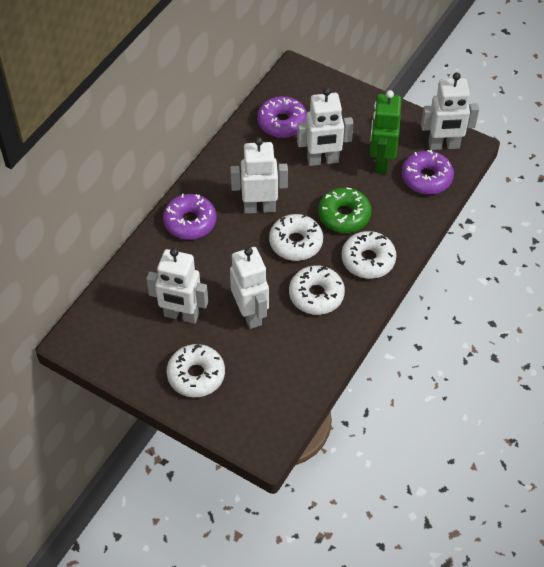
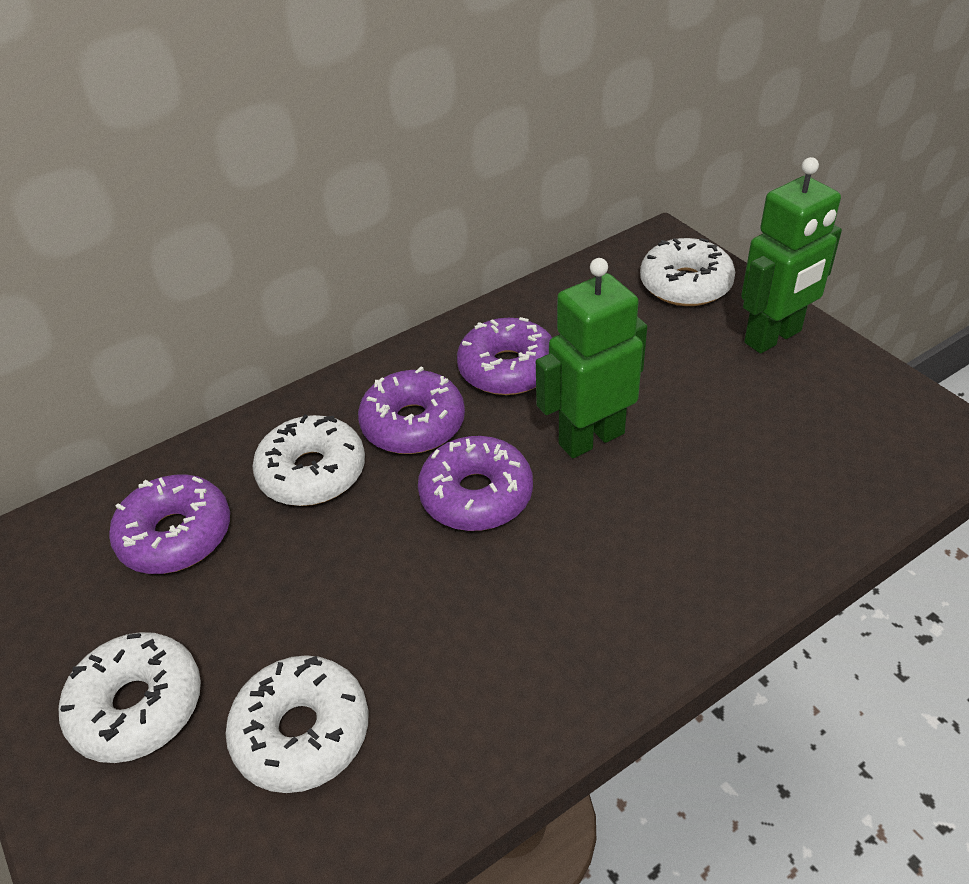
green donut: [318,188,372,233] = 1 -> none = 0
green robot: [370,90,401,174] = 1 -> [536,258,647,458] [741,157,842,354] = 2
purple donut: [163,194,216,240] [257,96,307,138] [402,150,454,194] = 3 -> [109,475,230,574] [358,367,465,454] [418,436,533,531] [457,317,552,395] = 4
white robot: [146,248,208,324] [230,137,288,214] [230,247,269,329] [297,88,354,166] [421,72,479,150] = 5 -> none = 0

